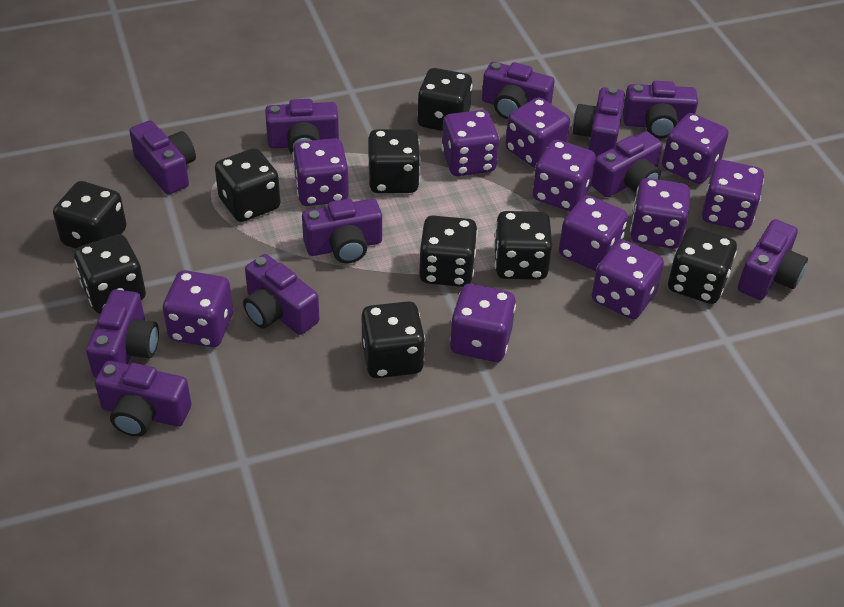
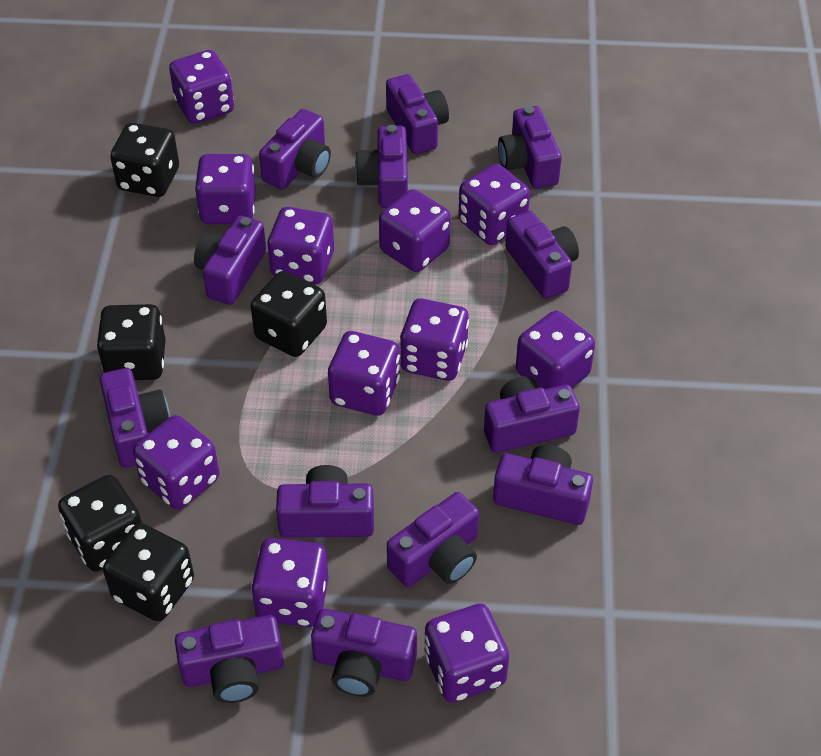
black dice: [53,181,127,249] [74,234,146,314] [215,148,280,222] [362,301,425,378] [368,129,421,193] [417,68,473,131] [419,216,478,287] [494,211,552,280] [668,227,737,304] = 9 -> [58,475,142,572] [96,304,166,380] [103,523,194,621] [110,123,179,197] [251,271,327,357] = 5
purple camera: [86,290,159,378] [95,361,191,437] [129,120,196,195] [243,254,319,335] [265,99,339,154] [302,199,382,264] [482,62,555,119] [573,87,625,157] [591,131,663,197] [623,81,698,139] [738,219,808,300] = 11 -> [100,368,170,468] [175,615,284,703] [194,216,266,305] [259,109,331,190] [276,465,374,538] [311,609,417,697] [355,125,408,208] [386,74,449,154] [387,492,479,587] [484,376,580,453] [493,445,593,525] [498,106,562,189] [506,211,579,299] = 13

